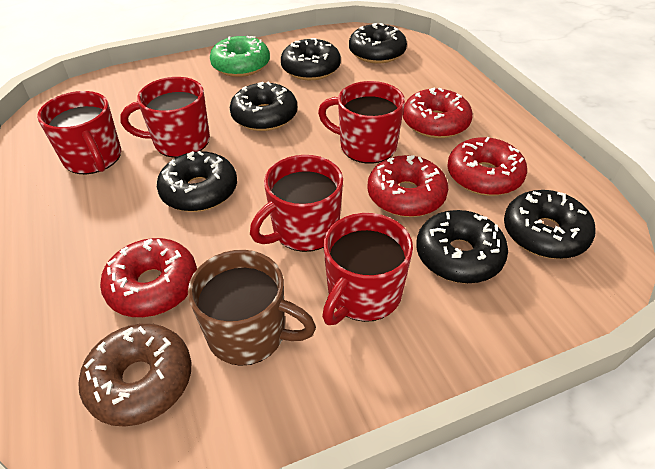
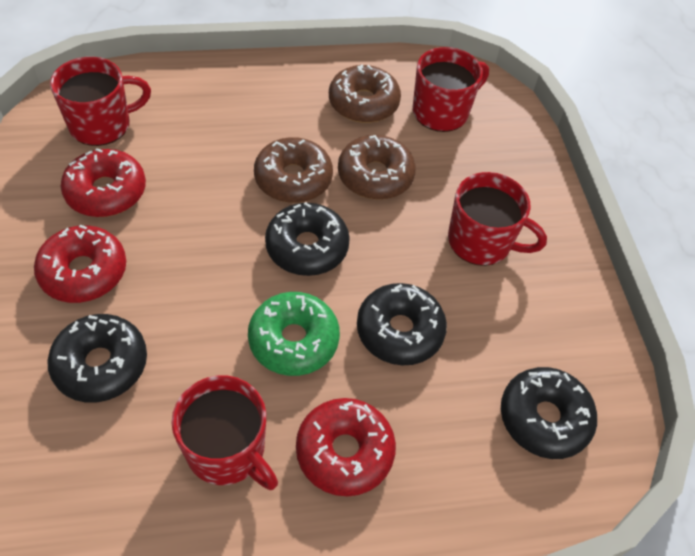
black donut: [157,151,237,212] [230,82,297,131] [281,38,341,80] [349,23,407,63] [416,210,508,284] [504,190,595,259] = 6 -> [47,314,147,403] [265,202,350,276] [357,283,447,365] [501,367,597,459] = 4
brown donut: [78,323,191,427] = 1 -> [254,137,333,203] [329,64,401,123] [338,135,416,200] = 3
brown mug: [188,250,316,366] = 1 -> none = 0
red donut: [100,238,197,317] [367,155,448,217] [403,88,473,138] [447,137,527,196] = 4 -> [34,224,126,303] [61,148,146,217] [296,398,396,496] = 3
red mug: [37,91,121,174] [120,77,210,158] [250,155,343,252] [318,81,405,164] [322,213,413,325] = 5 -> [50,57,151,146] [172,375,278,490] [413,47,489,132] [448,172,547,266] = 4

